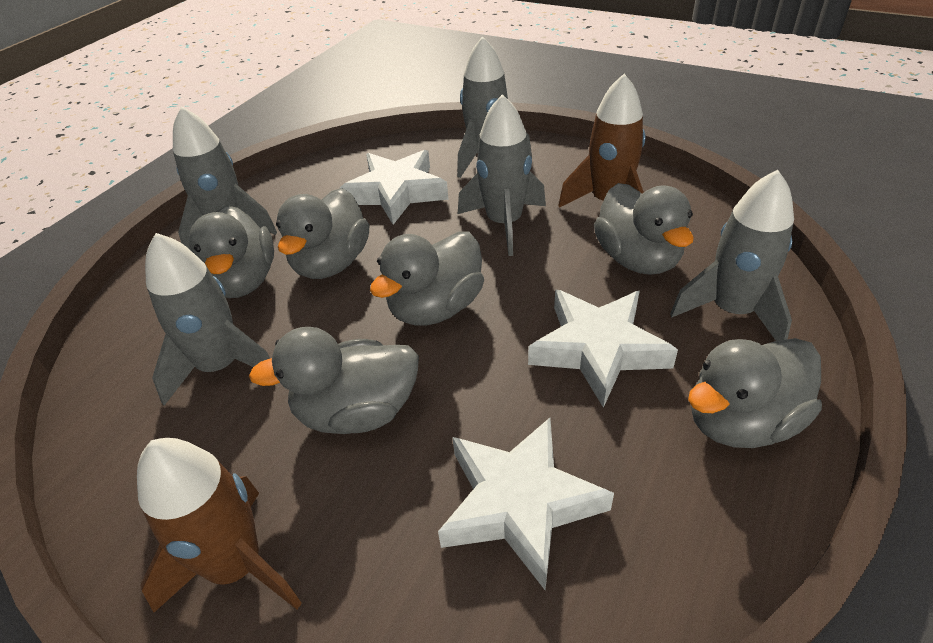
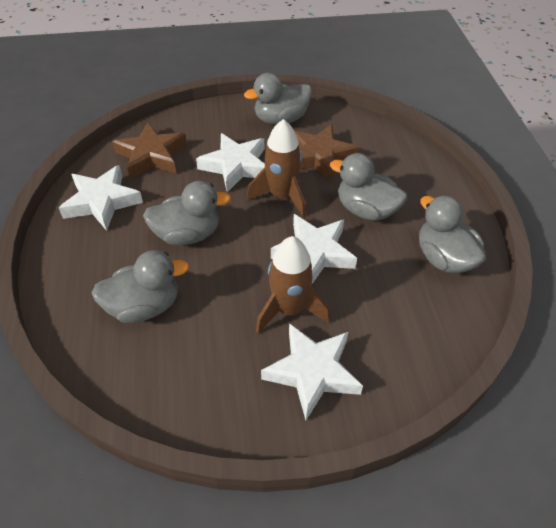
brown star: none = 0 -> [112,122,187,179] [294,124,359,182] = 2
grey duck: [189,206,274,298] [249,327,419,434] [276,188,369,279] [370,232,484,326] [594,183,694,275] [688,338,822,448] = 6 -> [92,250,189,323] [143,181,231,245] [244,73,312,125] [330,153,407,221] [419,196,486,274] = 5
grey rocket: [145,233,270,405] [173,106,277,249] [457,36,532,178] [458,94,546,256] [670,170,794,341] = 5 -> none = 0
white star: [340,150,448,225] [438,418,614,590] [528,289,678,408] = 3 -> [59,165,143,231] [196,133,265,192] [261,323,363,420] [271,214,357,284] = 4

